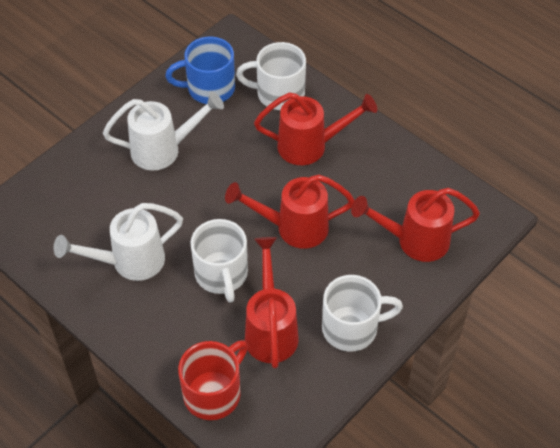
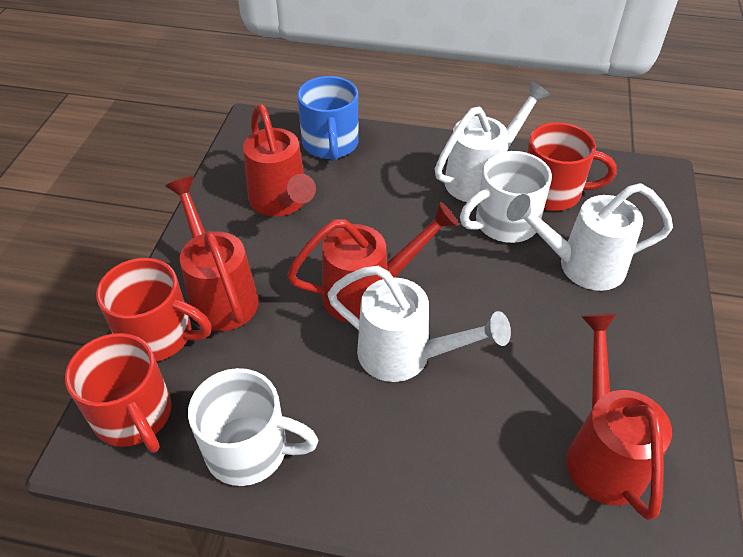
red mug: [178,340,248,420] = 1 -> [65,333,172,453] [96,258,212,361] [527,122,617,211] = 3
white mug: [191,219,248,303] [236,42,306,110] [322,275,403,352] = 3 -> [188,368,318,486] [460,151,552,243] = 2
white watering can: [53,203,183,281] [103,91,224,171] = 2 -> [327,266,511,382] [435,81,551,202] [507,183,673,291] = 3

